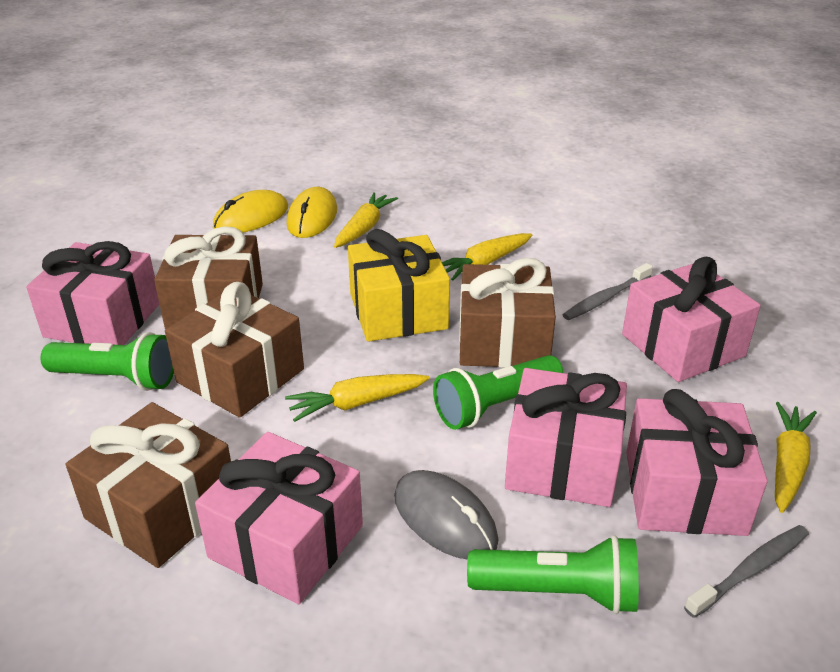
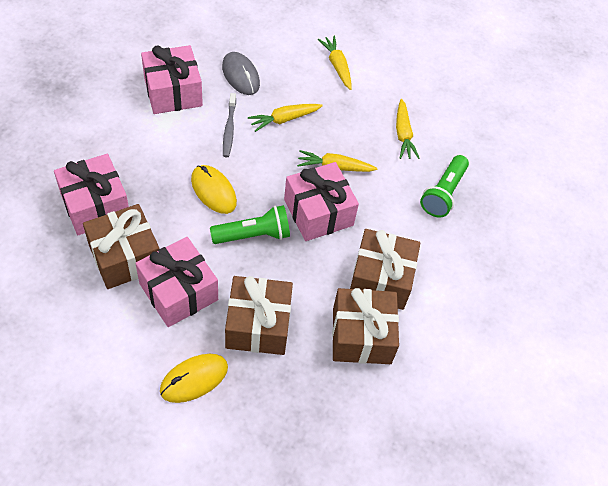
green flashlight: [41,332,174,391] [433,355,563,430] [467,535,639,614] = 3 -> [210,205,290,244] [420,155,469,217] = 2
grey toothbrush: [563,263,653,320] [684,525,809,618] = 2 -> [223,93,236,157] = 1
pink gift: [26,241,159,345] [195,432,363,604] [505,368,627,507] [622,257,761,382] [626,389,768,536] = 5 -> [54,154,129,235] [135,237,218,327] [141,45,203,114] [284,162,359,241] = 4
yellow gift: [348,229,450,342] = 1 -> none = 0

